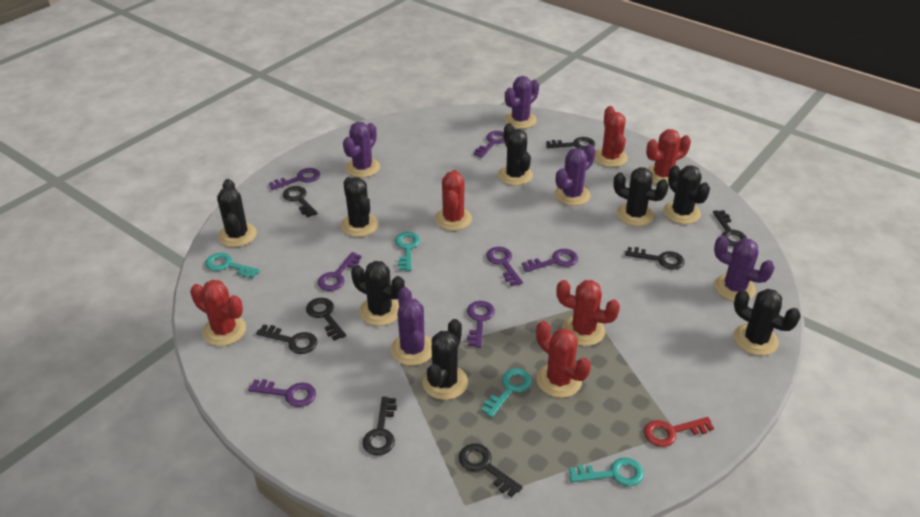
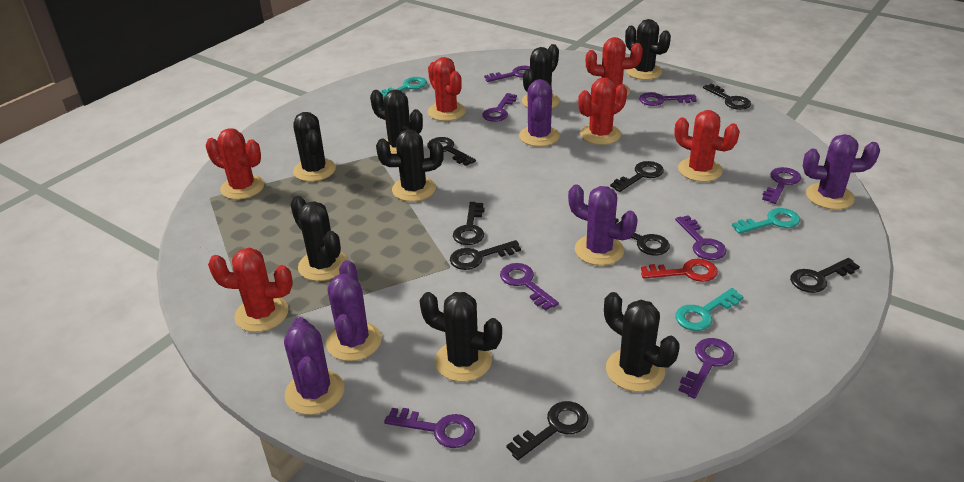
purple key: [248,379,316,407] [269,168,320,190] [318,252,362,291] [467,301,495,348] [474,131,504,158] [486,247,523,286] [522,249,578,272] = 7 -> [384,408,475,448] [482,93,517,122] [484,66,530,82] [500,263,559,311] [639,92,697,106] [675,215,726,260] [678,338,734,399] [762,167,801,204] = 8
turquoise key: [205,253,260,278] [395,232,420,271] [481,368,532,418] [569,457,644,486] = 4 -> [380,77,427,99] [675,288,744,331] [732,208,800,234] = 3

